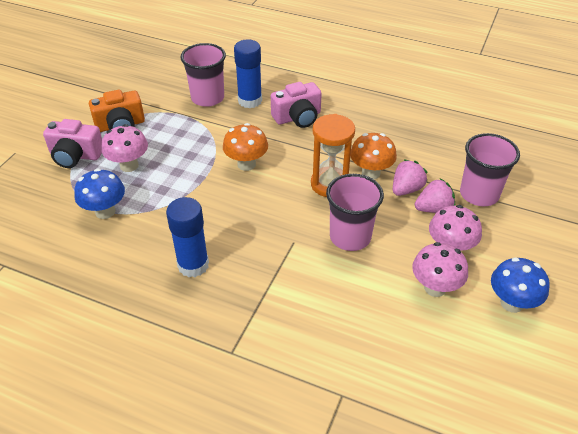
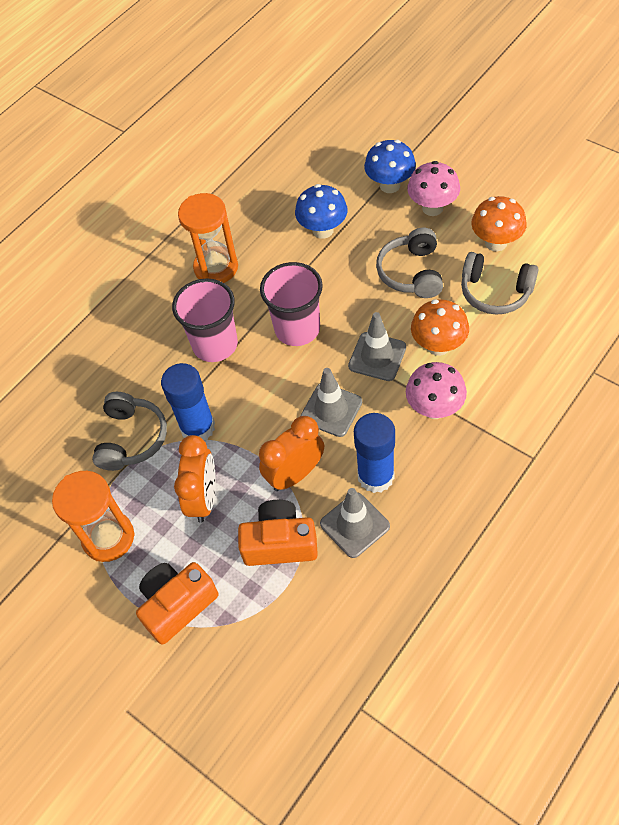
grey headphones: none = 0 -> [92,392,167,471] [376,228,443,298] [461,252,538,315] = 3
grey traffic cone: none = 0 -> [301,368,362,437] [320,488,390,558] [348,312,406,381] = 3
orange camera: [89,90,145,132] = 1 -> [136,562,219,645] [238,500,318,566] = 2
orange clock: none = 0 -> [174,435,216,523] [259,416,324,491] = 2
orange hourglass: [311,114,355,197] = 1 -> [52,471,135,562] [178,193,238,283] = 2
pink camera: [43,119,102,168] [271,82,322,128] = 2 -> none = 0
pink cup: [180,43,226,107] [326,174,384,251] [460,133,520,206] = 3 -> [172,278,238,362] [260,262,323,346] = 2
pink mushroom: [102,124,148,172] [412,242,468,297] [429,205,482,251] = 3 -> [406,362,467,419] [407,161,460,216] = 2
pink strawberry: [393,159,428,196] [415,178,455,213] = 2 -> none = 0

